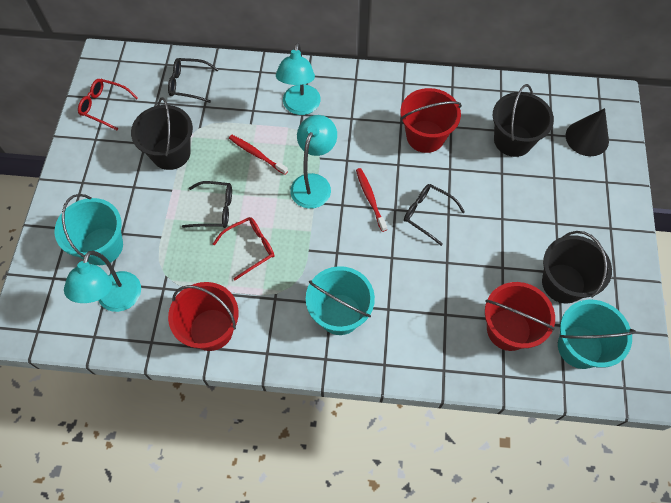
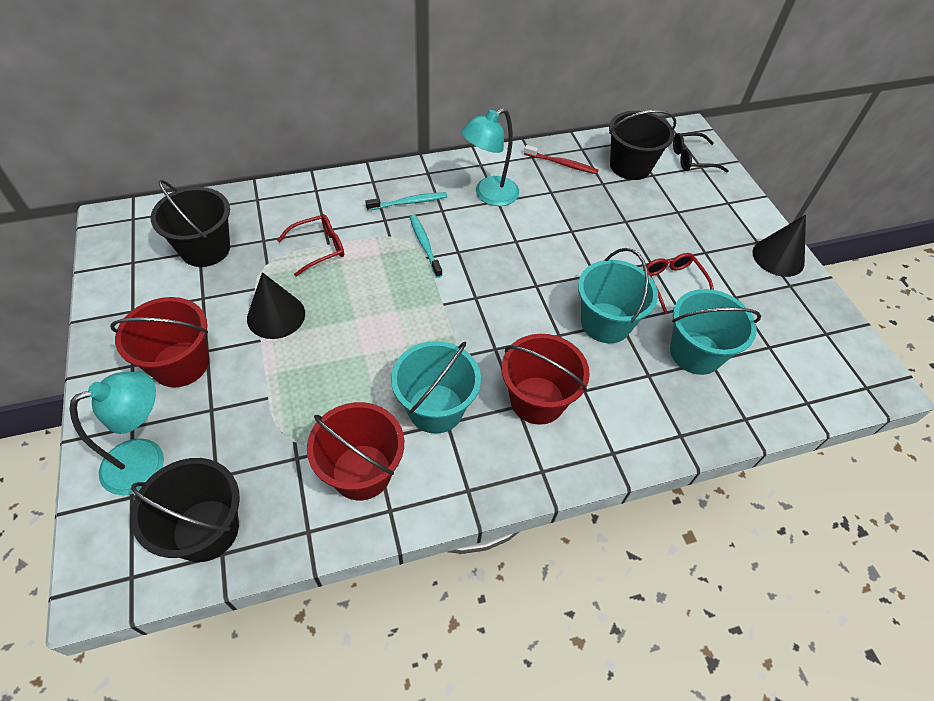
black cone: [566,108,609,156] = 1 -> [247,272,305,339] [752,214,806,277] = 2
black glasses: [168,58,219,103] [182,181,232,228] [404,184,465,246] = 3 -> [673,133,728,173] = 1
red toothbrush: [229,135,288,175] [356,168,387,232] = 2 -> [524,145,599,174] = 1
turquoise lamp: [64,251,141,312] [276,43,321,115] [290,115,337,209] = 3 -> [69,372,164,495] [461,108,519,206] = 2
turquoise toothbrush: none = 0 -> [365,192,447,211] [410,215,442,277] = 2

